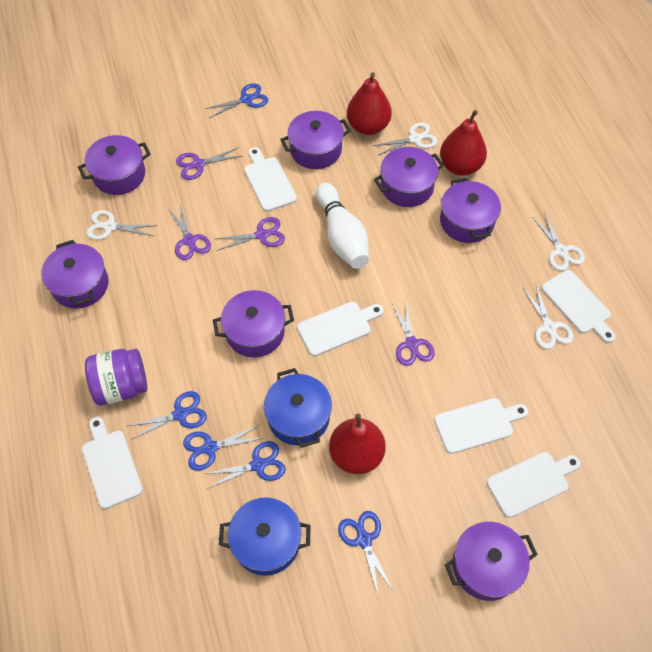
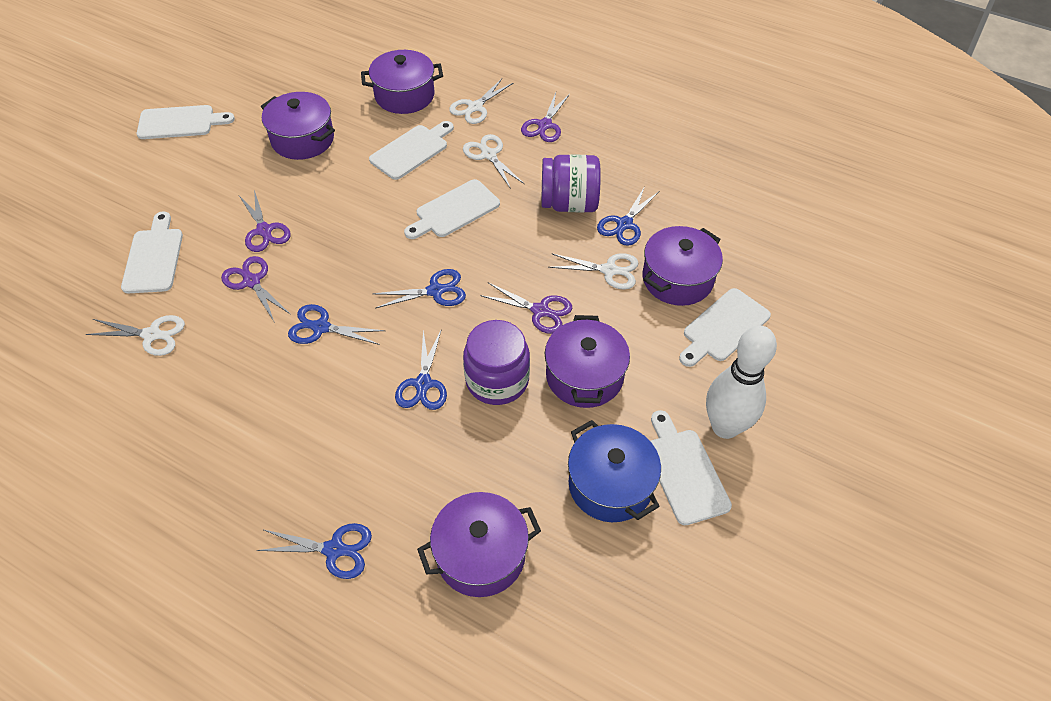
blue pot: [219,498,310,576] [264,368,332,448] = 2 -> [568,420,661,522] = 1
purple jar: [85,349,147,406] = 1 -> [463,320,530,405] [542,154,601,213] = 2
purple pot: [41,240,109,309] [78,135,151,195] [213,290,294,358] [280,111,351,169] [374,147,444,207] [440,177,501,243] [445,522,538,601] = 7 -> [261,92,335,160] [361,50,443,114] [417,492,541,597] [545,315,630,408] [643,226,723,306] = 5
red pear: [329,413,386,474] [347,72,392,135] [440,110,487,176] = 3 -> none = 0

